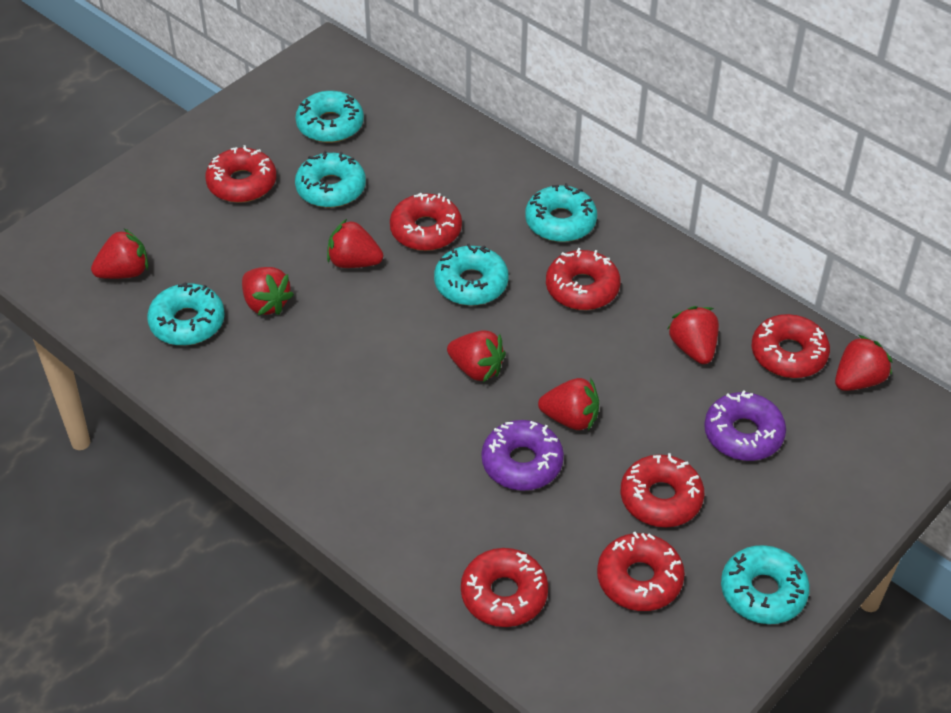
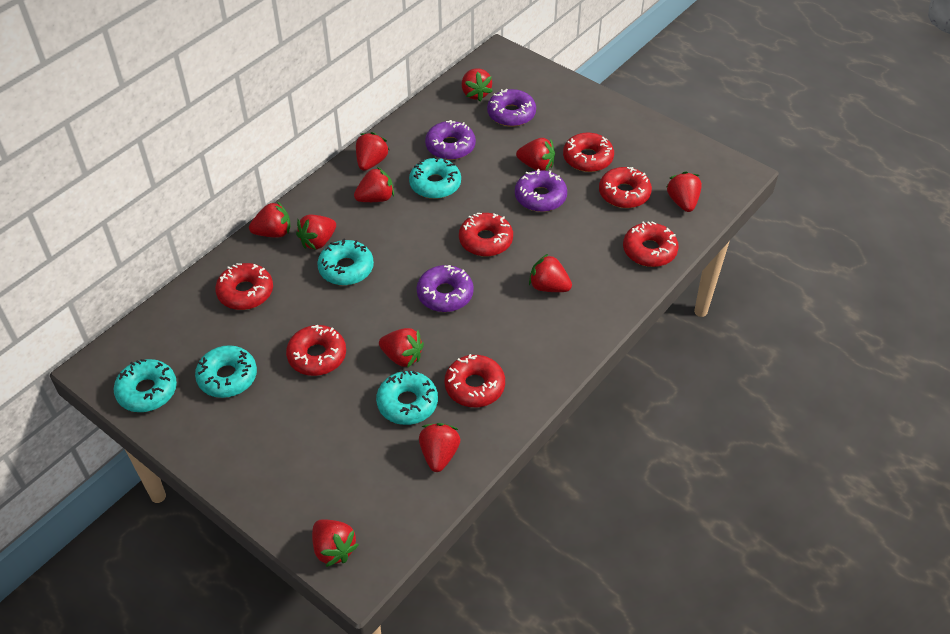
purple donut: [482,420,564,491] [704,390,786,461] = 2 -> [417,265,474,312] [425,120,476,160] [487,89,536,127] [515,169,567,212] = 4
red strawberry: [91,229,148,279] [242,267,294,315] [327,219,383,268] [447,330,506,382] [538,378,599,430] [668,306,719,364] [835,335,892,391] = 7 -> [249,201,290,238] [296,214,336,250] [312,519,359,567] [354,167,394,202] [356,132,389,171] [379,328,424,368] [419,423,460,472] [462,68,493,101] [516,138,555,171] [529,254,572,292] [667,171,702,212] = 11
turquoise donut: [147,282,225,346] [295,151,366,208] [296,91,364,143] [434,243,509,306] [525,183,597,242] [721,545,810,624] = 6 -> [114,359,177,412] [195,345,257,398] [317,238,374,285] [376,370,438,425] [409,157,461,199] = 5

